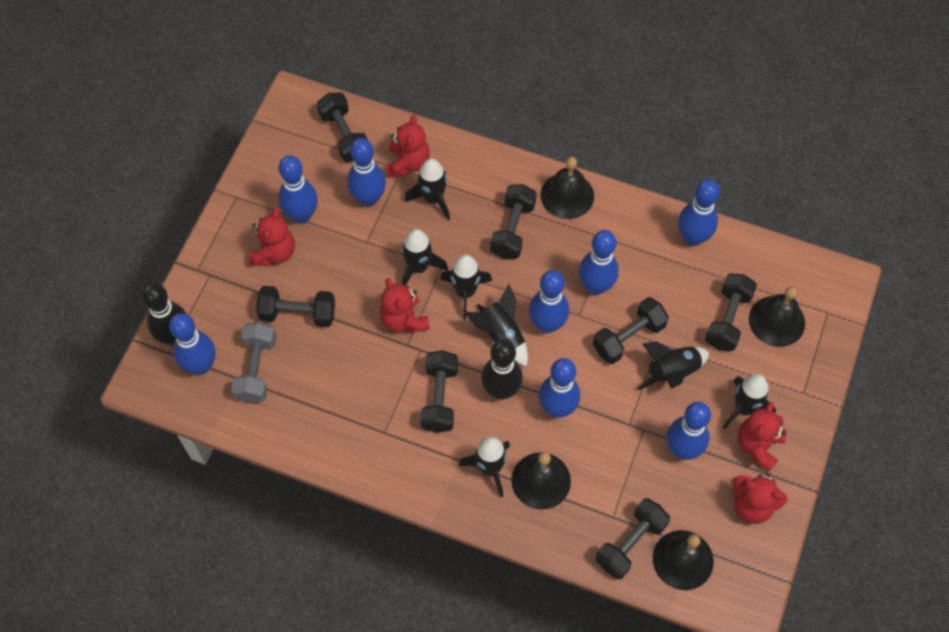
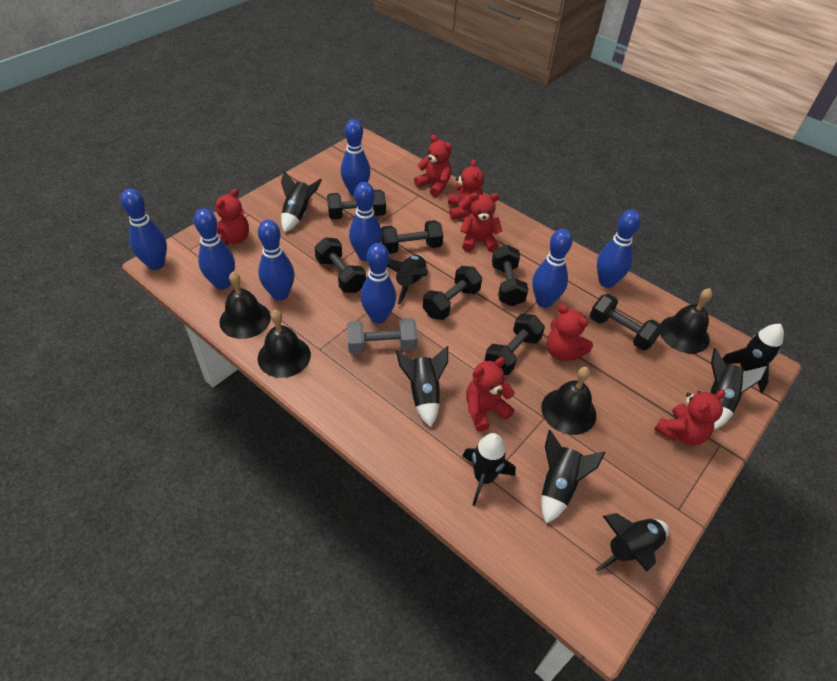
black bowling pin: [142,283,187,346] [481,339,523,400] = 2 -> none = 0
black rocket: [401,229,448,286] [405,159,450,220] [440,255,492,319] [459,437,510,497] [465,284,528,366] [636,341,709,390] [723,374,776,429] = 7 -> [281,170,322,233] [387,255,429,305] [396,346,448,428] [463,433,516,506] [541,430,605,524] [595,513,669,572] [709,348,767,430] [722,324,784,393] = 8
red teddy bear: [249,208,295,266] [380,278,430,333] [386,114,430,177] [732,473,788,524] [737,402,786,472] = 5 -> [214,188,249,245] [414,135,452,197] [448,159,484,219] [460,193,503,252] [466,357,515,432] [547,304,593,361] [654,390,726,446] = 7

